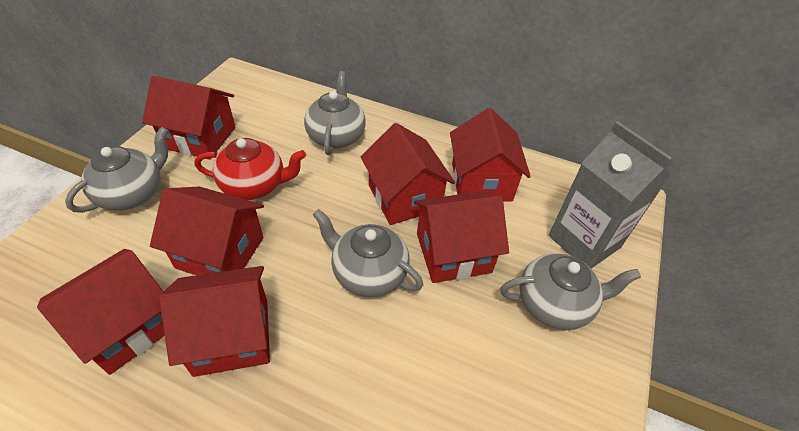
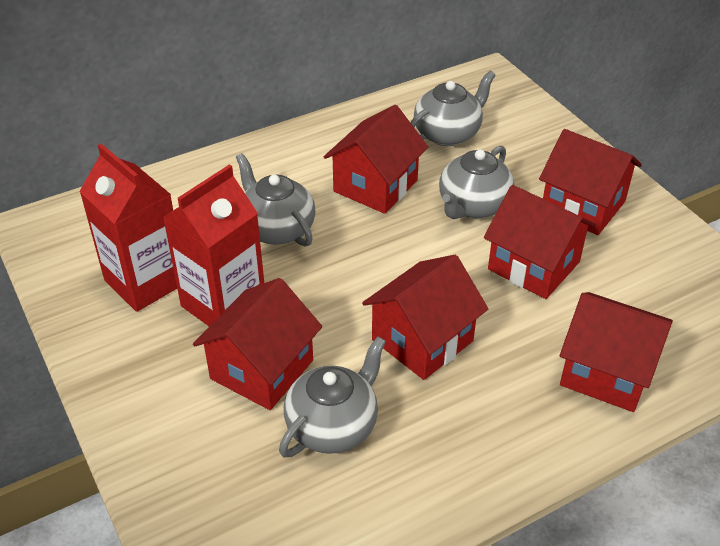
grey carton: [549,121,672,269] = 1 -> none = 0
red carton: none = 0 -> [79,144,177,312] [163,165,264,326] = 2
red house: [37,249,165,375] [142,76,235,160] [150,186,264,275] [159,266,270,377] [361,123,455,225] [414,192,509,283] [450,108,531,202] = 7 -> [193,278,322,410] [324,105,428,214] [362,255,488,380] [484,185,596,299] [539,129,642,235] [560,292,673,412] = 6
red teapot: [195,138,306,200] = 1 -> none = 0

